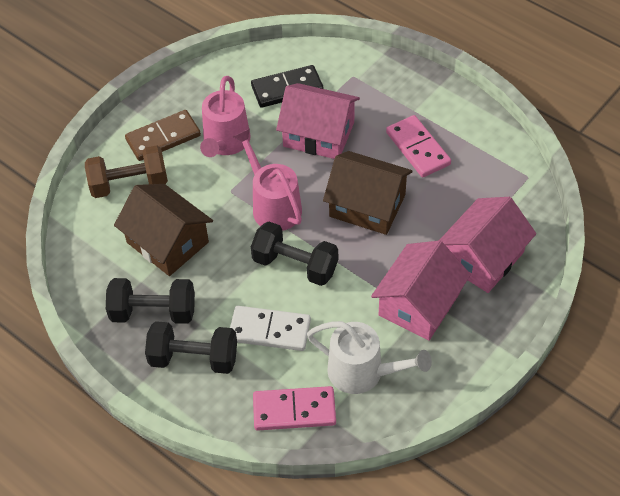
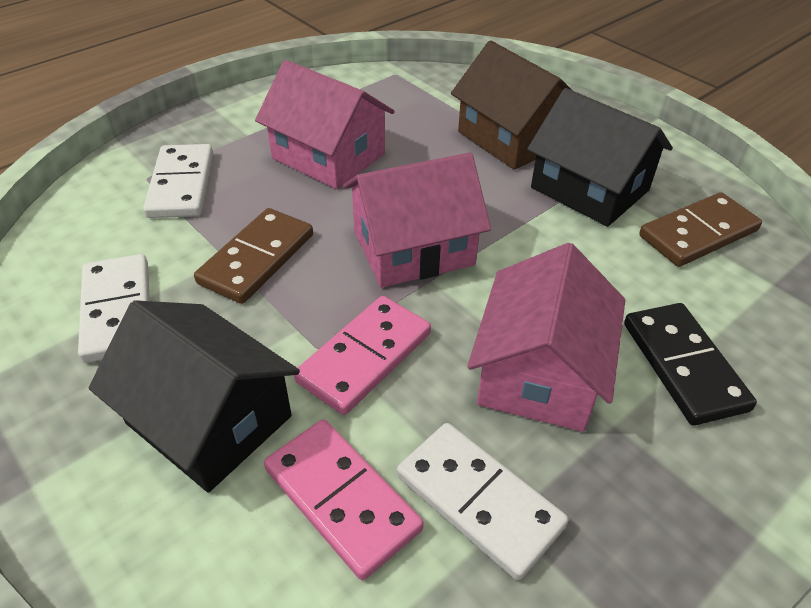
black dumbbell: [106,278,195,324] [145,321,237,374] [251,222,338,286] = 3 -> none = 0
black house: none = 0 -> [89,300,300,493] [527,88,673,227] = 2
brown domino: [125,110,201,161] = 1 -> [194,208,313,304] [639,192,762,267] = 2
brown dumbbell: [85,145,168,198] = 1 -> none = 0
brown house: [114,184,213,276] [323,151,413,235] = 2 -> [451,40,573,170] = 1
pink watering can: [200,76,251,157] [233,129,302,231] = 2 -> none = 0
white domino: [230,306,311,351] = 1 -> [78,254,150,363] [143,144,213,218] [397,423,568,580] = 3
white watering can: [307,321,432,394] = 1 -> none = 0

